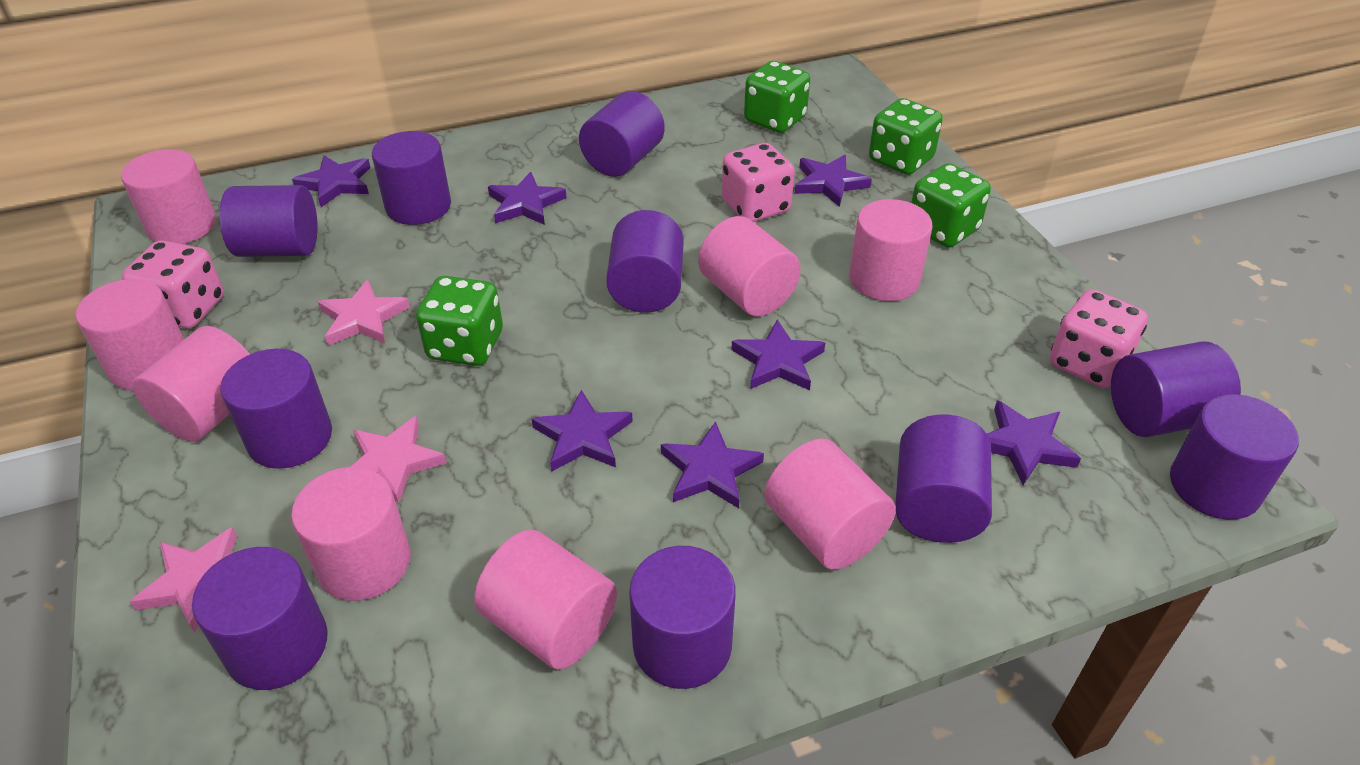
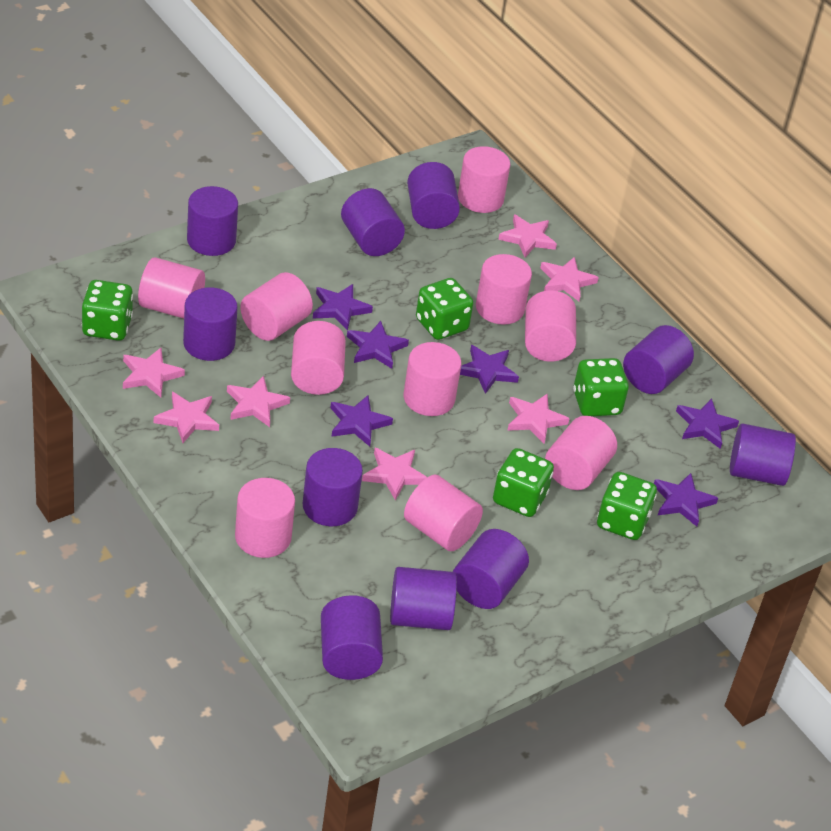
green dice: [416,276,503,366] [744,61,810,133] [869,98,943,175] [911,163,991,247] = 4 -> [82,280,133,341] [416,278,473,340] [493,448,554,517] [573,358,629,416] [597,472,657,540] = 5
pink cylinder: [76,279,184,390] [121,149,216,244] [133,326,250,442] [291,467,410,601] [474,530,617,670] [698,216,801,316] [765,439,896,570] [849,199,933,301] = 8 -> [138,257,205,319] [235,478,295,558] [240,272,313,341] [291,321,346,395] [403,342,461,416] [404,475,483,551] [458,146,510,213] [476,254,532,325] [525,290,576,362] [545,416,617,490] = 10
pink dice: [122,240,224,329] [722,143,795,222] [1050,289,1148,388] = 3 -> none = 0
pink star: [130,527,237,633] [318,280,410,345] [350,416,446,504] = 3 -> [123,348,185,398] [154,392,219,443] [227,376,290,427] [362,448,427,500] [498,214,557,257] [507,393,570,443] [540,257,599,301] = 7
purple star: [292,155,371,207] [488,172,567,225] [532,390,633,471] [661,421,764,508] [731,320,825,390] [795,155,872,207] [987,400,1081,485] = 7 -> [313,284,373,331] [331,395,393,447] [347,321,409,369] [460,345,519,394] [654,473,718,527] [676,398,739,449] = 6

